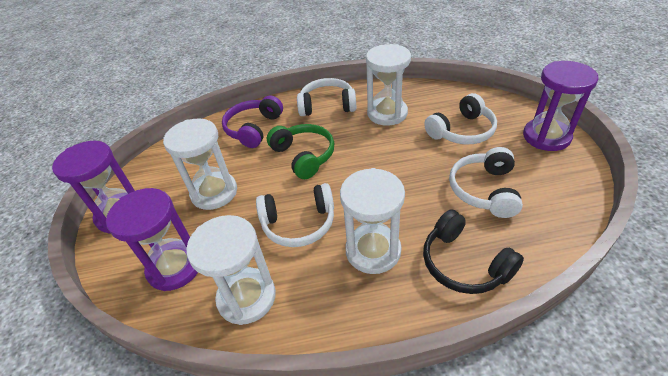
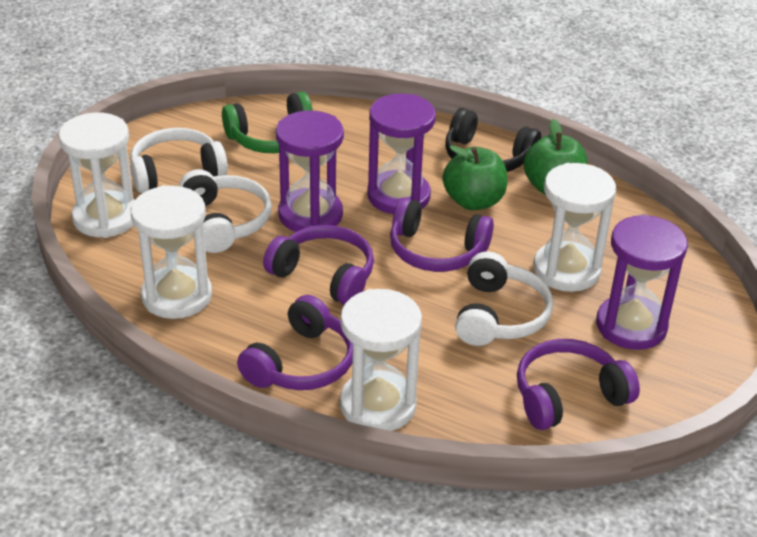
green apple: none = 0 -> [443,145,508,210] [523,118,588,195] = 2
purple headphones: [222,95,283,148] = 1 -> [237,295,353,390] [263,225,374,305] [390,198,494,272] [517,339,640,430] = 4
white headphones: [256,183,334,247] [297,78,356,116] [424,93,497,145] [449,147,523,218] = 4 -> [130,128,228,193] [179,169,272,253] [455,251,553,346] = 3

